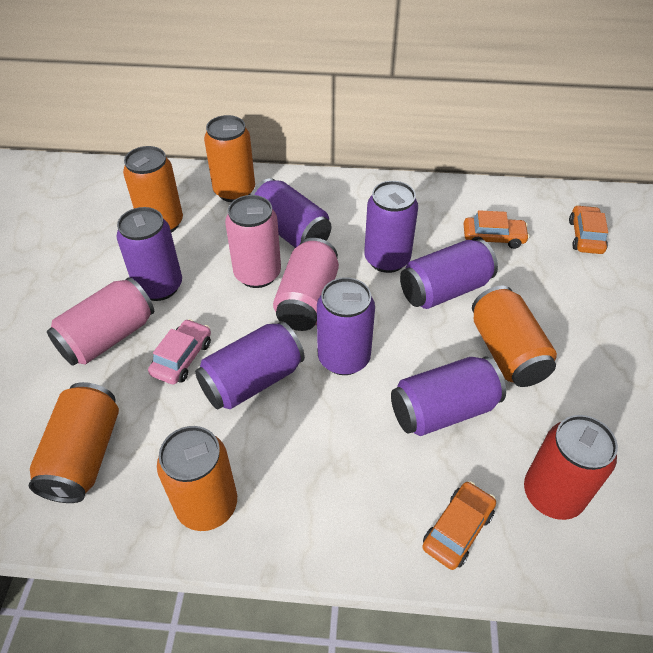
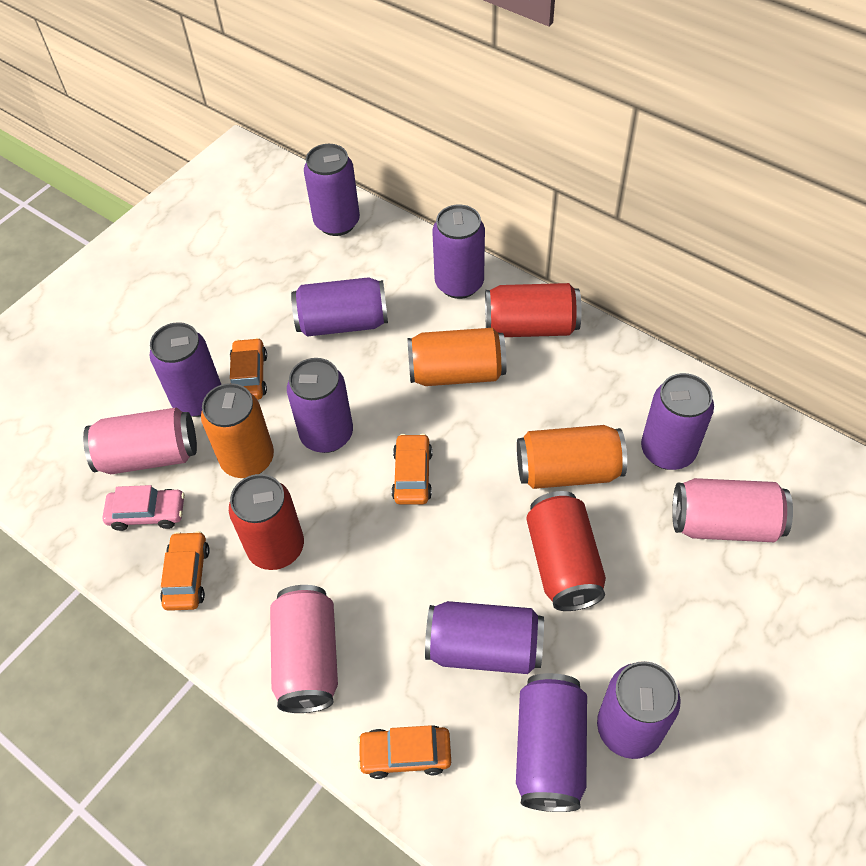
orange can: [29,382,119,503] [123,146,183,233] [157,426,237,531] [204,115,255,202] [472,286,557,387] = 5 -> [201,383,274,478] [407,328,507,386] [517,425,627,489] = 3
orange car: [422,481,496,570] [464,210,529,249] [569,205,608,254] = 3 -> [160,531,210,611] [230,338,267,400] [357,725,451,779] [391,434,432,504] = 4
purple can: [116,207,182,301] [195,321,305,409] [251,178,331,248] [317,277,375,375] [364,181,418,273] [391,357,506,436] [400,239,498,309] = 7 -> [149,322,222,417] [287,358,353,453] [291,277,388,337] [304,144,360,236] [425,601,544,674] [432,205,485,299] [516,673,587,812] [597,661,681,759] [641,373,714,470] = 9
red can: [524,415,618,520] = 1 -> [229,474,304,570] [485,283,582,337] [526,491,606,611] = 3

